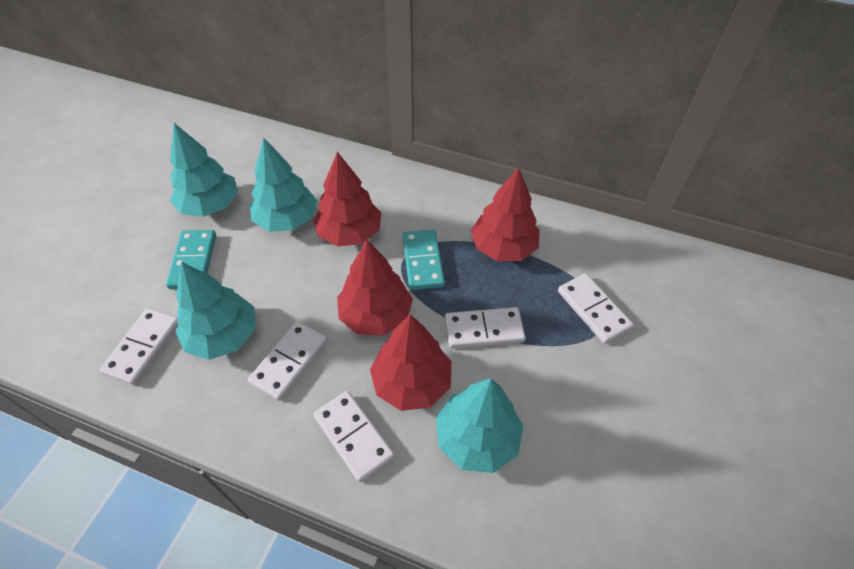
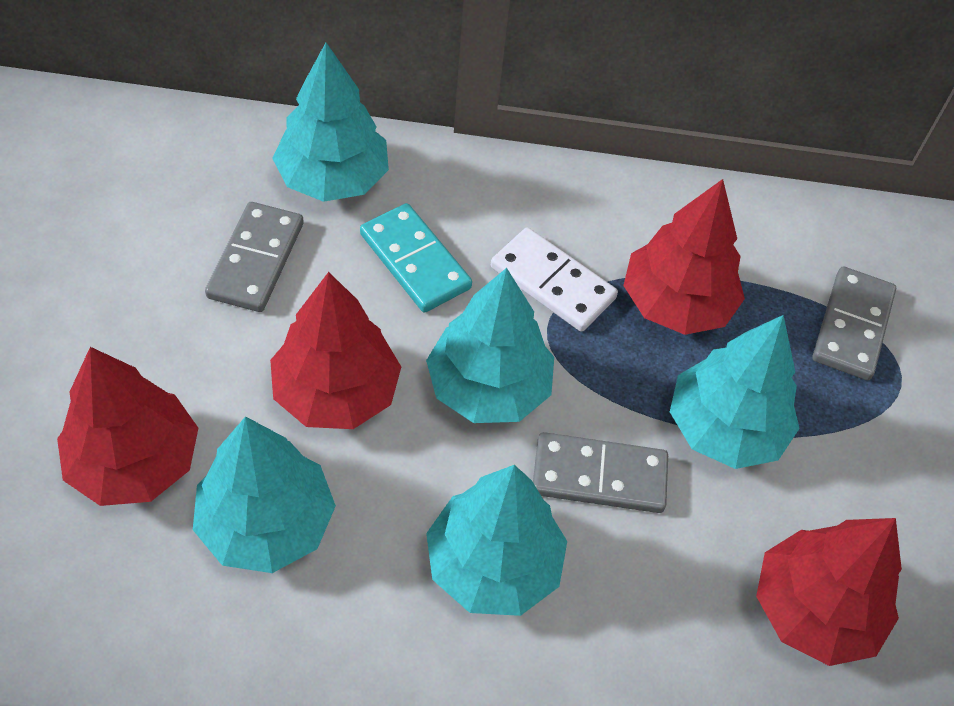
grey domino: none = 0 -> [205,202,304,312] [533,432,668,513] [812,266,896,380] = 3
turquoise domino: [166,230,216,289] [402,229,445,290] = 2 -> [360,203,472,313] = 1
turquoise tree: [170,123,238,217] [175,262,255,360] [250,137,317,232] [436,378,523,473] = 4 -> [193,416,336,573] [272,43,389,202] [426,268,554,423] [426,465,567,616] [670,315,800,469] = 5
white domino: [99,308,178,385] [248,321,327,401] [313,391,394,482] [445,307,525,349] [558,273,634,344] = 5 -> [491,227,618,332] = 1

